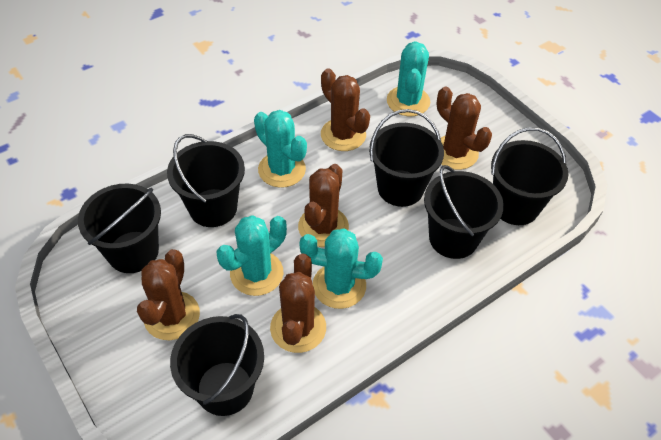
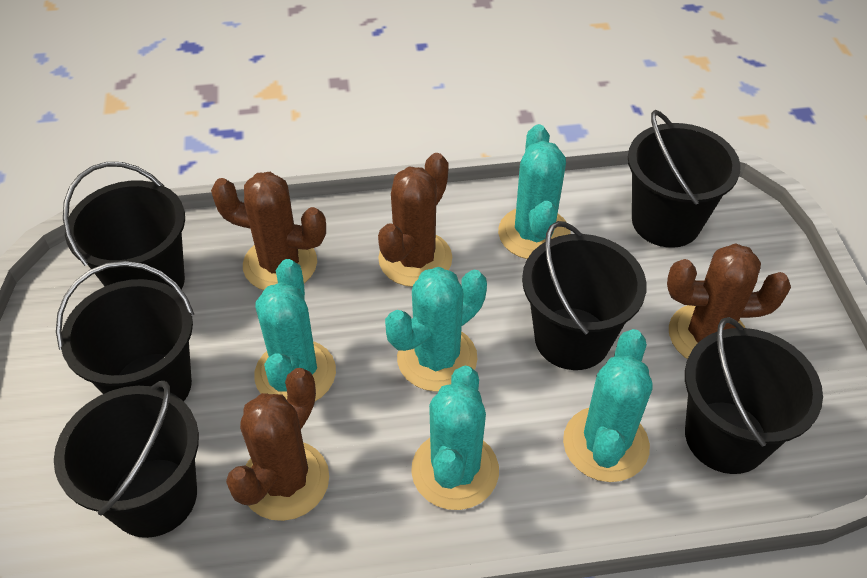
brown cactus: [137,249,200,340] [270,253,326,353] [298,164,349,247] [321,69,370,151] [436,87,492,170] = 5 -> [211,172,326,290] [226,368,329,521] [378,153,452,287] [667,243,791,359] = 4
turquoise cactus: [217,215,287,296] [254,110,307,188] [299,228,383,309] [387,41,430,116] = 4 -> [254,259,336,401] [385,267,487,392] [411,366,499,510] [498,124,570,259] [563,329,653,482] = 5

